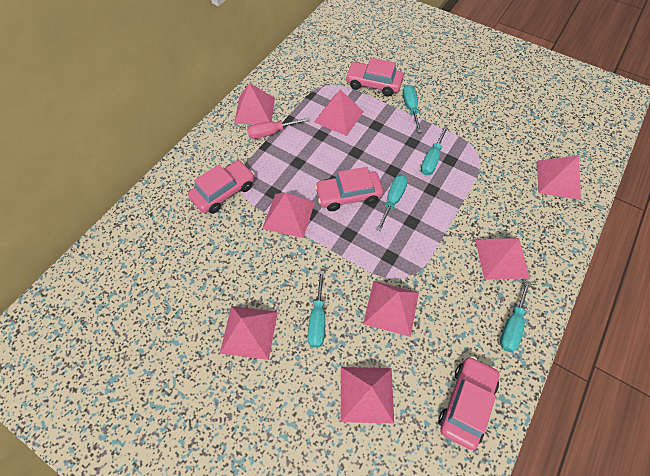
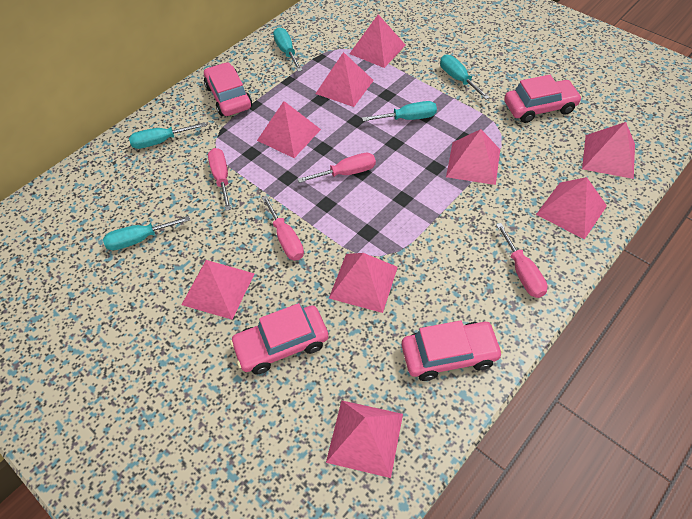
pink pyramid: [220,306,278,360] [234,83,275,124] [262,193,315,238] [314,90,364,136] [341,367,394,423] [363,281,419,337] [475,238,530,280] [537,155,581,200] = 8 -> [182,260,255,320] [257,101,321,158] [315,52,374,107] [326,400,403,478] [329,253,398,313] [349,14,406,68] [446,129,500,185] [536,177,607,240] [582,122,635,179] = 9
pink screwdriver: [247,118,309,139] = 1 -> [208,148,231,211] [262,195,304,261] [298,153,376,183] [496,223,548,298] = 4

